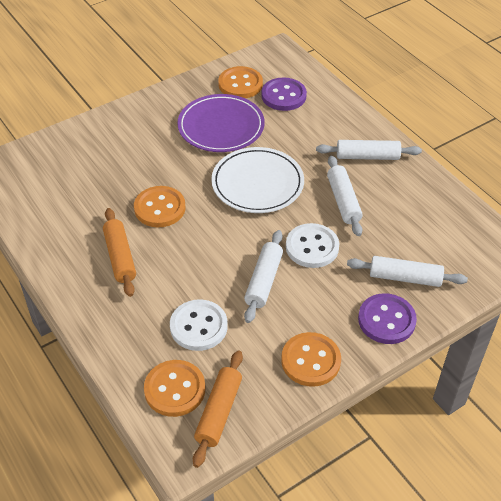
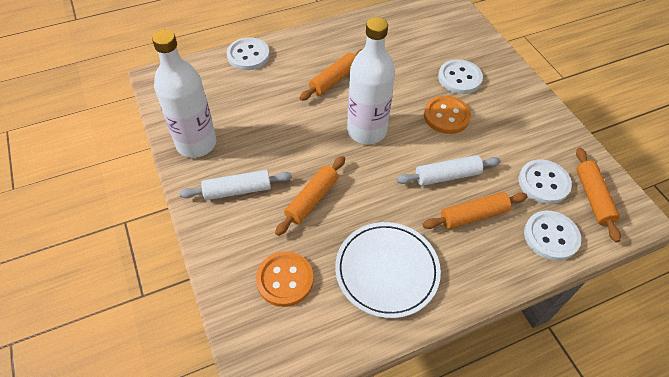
orange button: [134,186,186,227] [144,360,205,417] [218,66,263,98] [281,332,341,387] = 4 -> [256,251,314,307] [424,96,471,134] = 2
orange rolling pin: [103,208,136,297] [193,350,243,468] = 2 -> [275,156,345,236] [299,49,363,101] [422,192,528,229] [576,148,621,242] = 4
purple button: [261,77,307,111] [358,293,417,344] = 2 -> none = 0
purple plate: [177,94,265,152] = 1 -> none = 0
white bottle: none = 0 -> [152,30,216,158] [347,17,395,144] = 2
white button: [170,299,228,351] [286,223,339,268] = 2 -> [227,37,270,70] [438,59,483,94] [519,160,572,204] [524,211,581,261] = 4
white rolling pin: [244,230,283,323] [316,140,422,160] [327,156,363,236] [347,256,468,287] = 4 -> [179,170,292,200] [397,155,501,186] = 2

